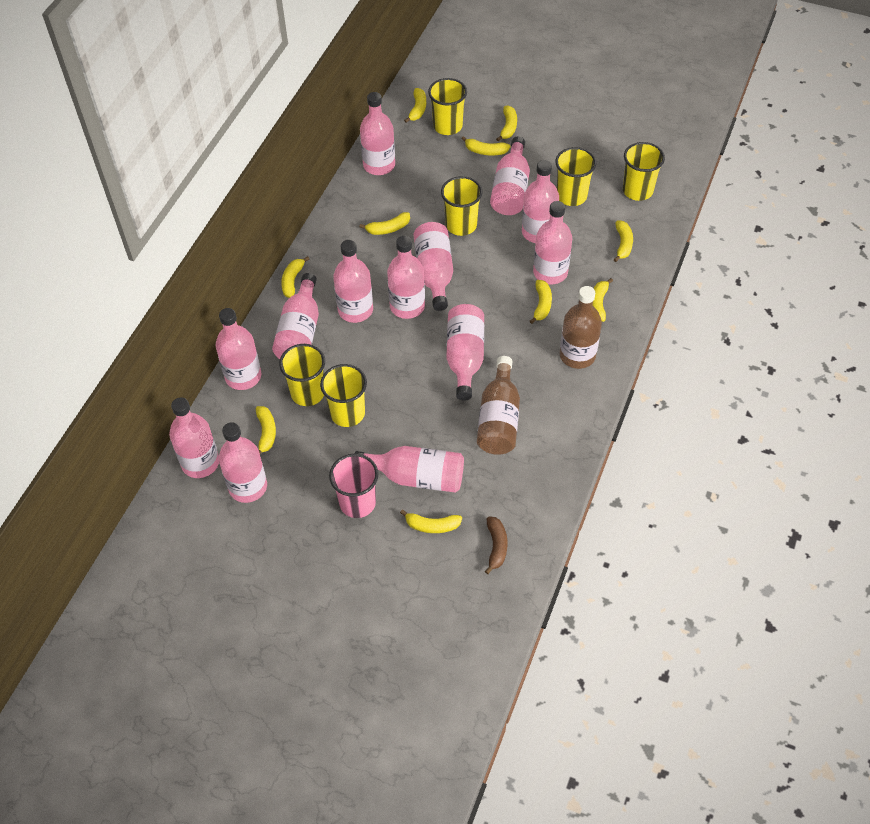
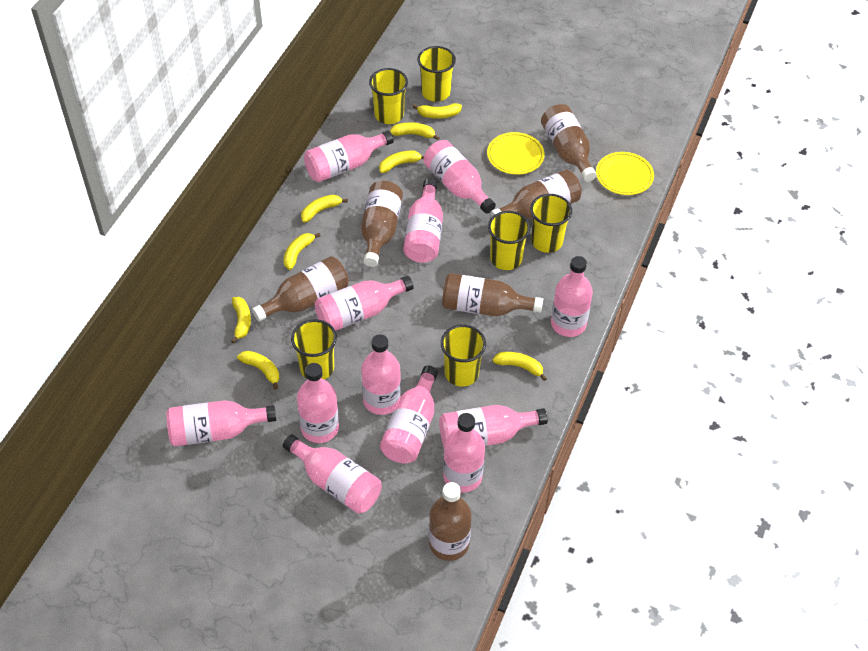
brown banana: [485,516,507,574] = 1 -> none = 0
brown bottle: [477,356,520,455] [560,286,602,369] = 2 -> [252,256,349,322] [361,181,403,267] [429,482,472,561] [442,273,543,316] [490,169,582,219] [541,104,597,182] = 6
pink bottle: [169,397,219,478] [216,308,261,390] [219,422,267,503] [272,273,319,359] [333,240,373,323] [355,446,464,493] [360,92,395,175] [387,236,425,319] [414,222,453,311] [446,304,484,401] [490,136,530,215] [522,160,559,243] [533,201,572,284] = 13 -> [166,400,276,446] [283,434,382,514] [297,363,339,443] [304,130,394,182] [315,276,413,331] [361,334,401,415] [380,366,438,463] [403,179,443,263] [424,140,496,214] [439,405,548,446] [443,413,485,493] [551,256,593,337] = 12
pink cup: [329,454,378,518] = 1 -> none = 0
yellow banana: [256,406,276,454] [281,256,309,298] [360,212,410,235] [400,509,462,533] [404,88,426,123] [461,136,510,155] [496,106,517,141] [530,280,552,324] [592,278,613,322] [614,221,633,262] = 10 -> [231,297,251,343] [237,351,279,390] [283,233,321,270] [301,195,348,223] [379,151,424,173] [390,122,439,140] [413,103,462,119] [493,352,547,381] = 8
yellow plate: none = 0 -> [487,132,545,175] [596,152,654,195] = 2

